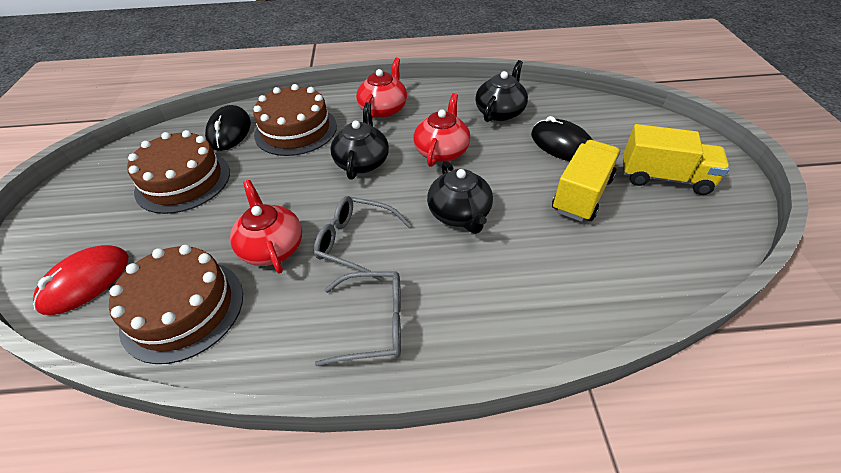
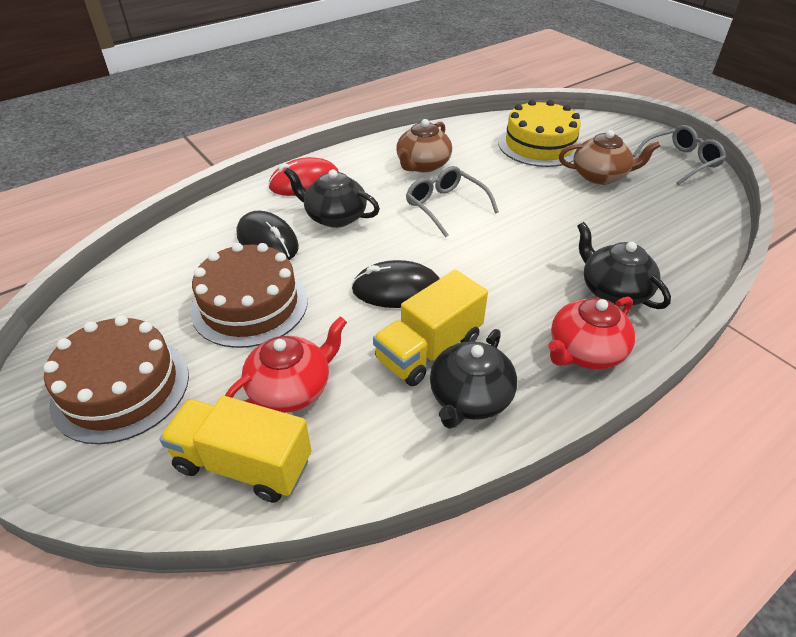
brown cake: [109,245,243,364] [127,130,230,214] [253,84,337,156] = 3 -> [44,315,189,444] [191,243,308,348] = 2
brown teapot: none = 0 -> [396,119,452,173] [559,130,660,185] = 2
red teapot: [230,180,302,274] [356,58,407,118] [413,93,471,167] = 3 -> [225,316,347,413] [548,297,635,369] = 2
yellow cake: none = 0 -> [498,100,581,167] = 1

